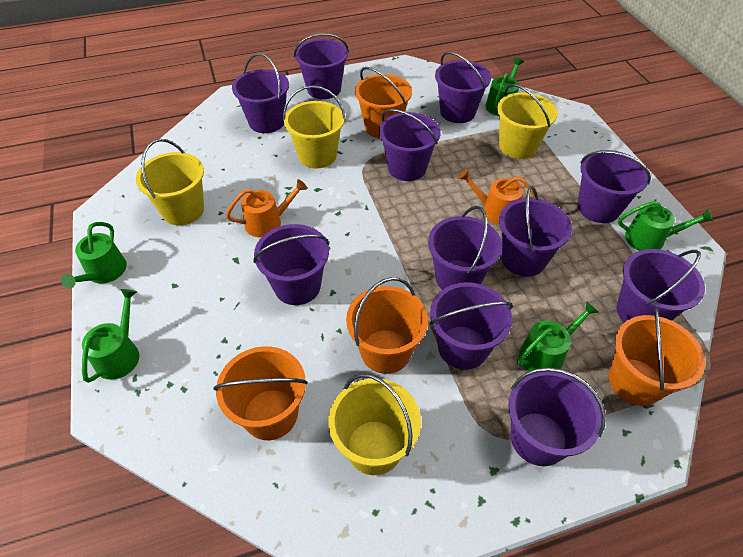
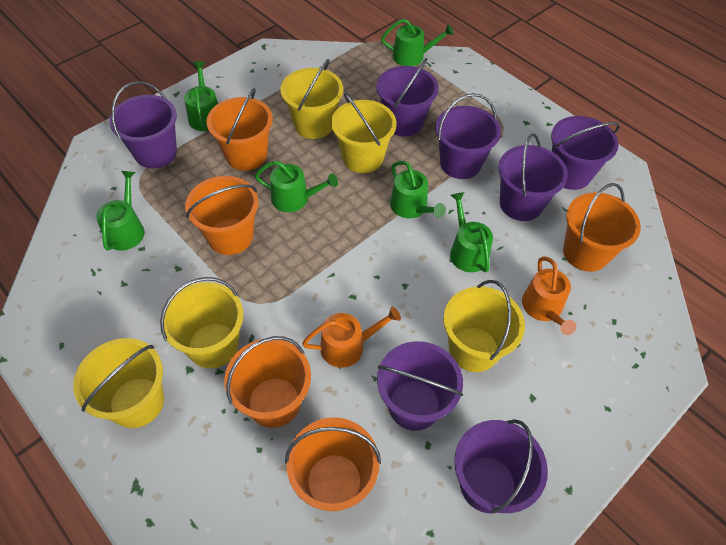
green watering can: [61,222,127,289] [82,289,139,383] [486,58,524,116] [517,302,599,371] [618,201,713,251] = 5 -> [96,171,145,251] [184,61,218,131] [255,161,338,212] [381,19,454,66] [390,161,446,218] [450,192,493,272] = 6
orange bucket: [213,346,308,440] [346,277,428,374] [355,67,412,139] [609,307,705,406] = 4 -> [185,176,259,255] [206,88,273,171] [224,336,311,428] [285,417,381,511] [563,183,641,272] = 5
purple bucket: [232,53,289,133] [253,224,329,305] [294,33,349,99] [379,109,441,181] [428,206,502,290] [430,282,513,370] [435,52,491,123] [499,186,572,277] [508,367,606,466] [578,150,651,223] [617,249,705,322] = 11 -> [109,81,177,168] [376,58,439,137] [377,341,463,431] [435,93,501,179] [454,419,548,513] [498,134,568,221] [551,116,620,190] = 7
yellow bucket: [136,139,204,225] [283,85,346,168] [328,373,421,475] [497,84,558,159] = 4 -> [73,338,164,428] [160,277,244,368] [280,59,343,139] [331,93,396,173] [444,280,525,372] = 5

